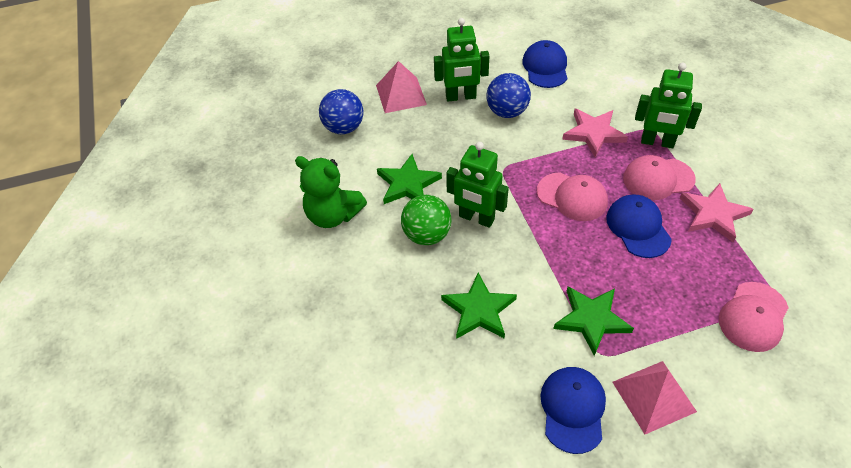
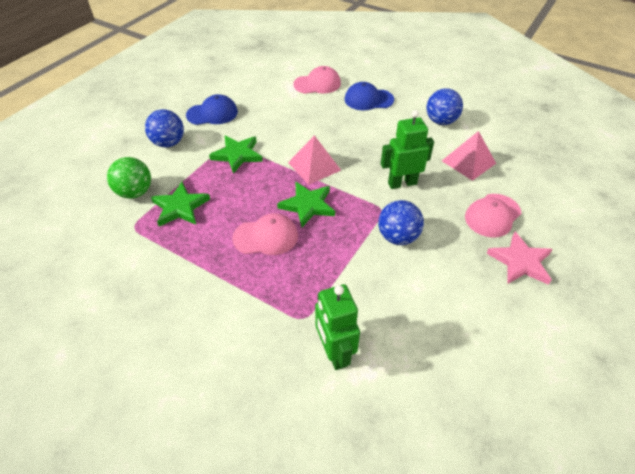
blue ball: [319,89,364,134] [487,73,531,118] = 2 -> [145,109,184,148] [378,200,424,245] [427,88,463,125] = 3
blue cap: [522,40,567,88] [540,367,606,454] [606,194,672,258] = 3 -> [186,94,238,125] [345,82,394,111] = 2
green robot: [434,18,489,101] [446,142,509,228] [635,63,702,148] = 3 -> [315,284,360,370] [381,110,434,189] = 2
green teddy bear: [295,156,367,228] = 1 -> none = 0
pink star: [562,109,628,158] [680,183,754,242] = 2 -> [486,232,553,285] = 1

